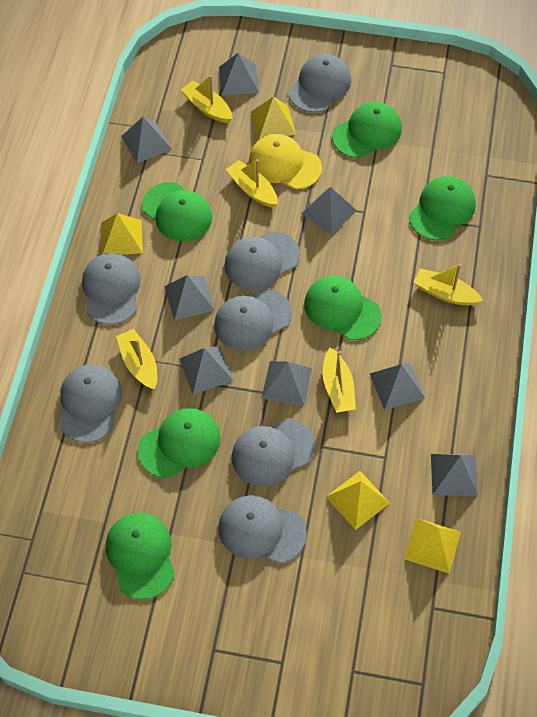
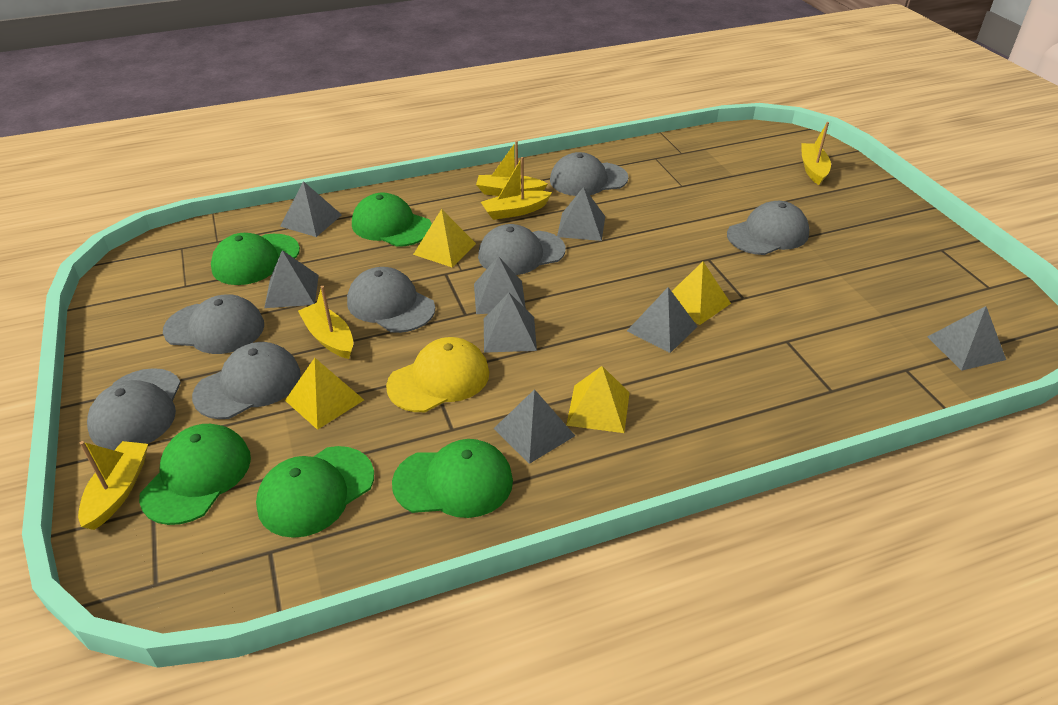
green cap: [106,513,175,600] [138,408,221,478] [142,182,212,242] [304,276,381,340] [332,102,402,158] [409,176,476,240] = 6 -> [139,424,251,525] [211,233,300,285] [256,446,374,538] [352,193,432,247] [392,439,513,518] = 5

